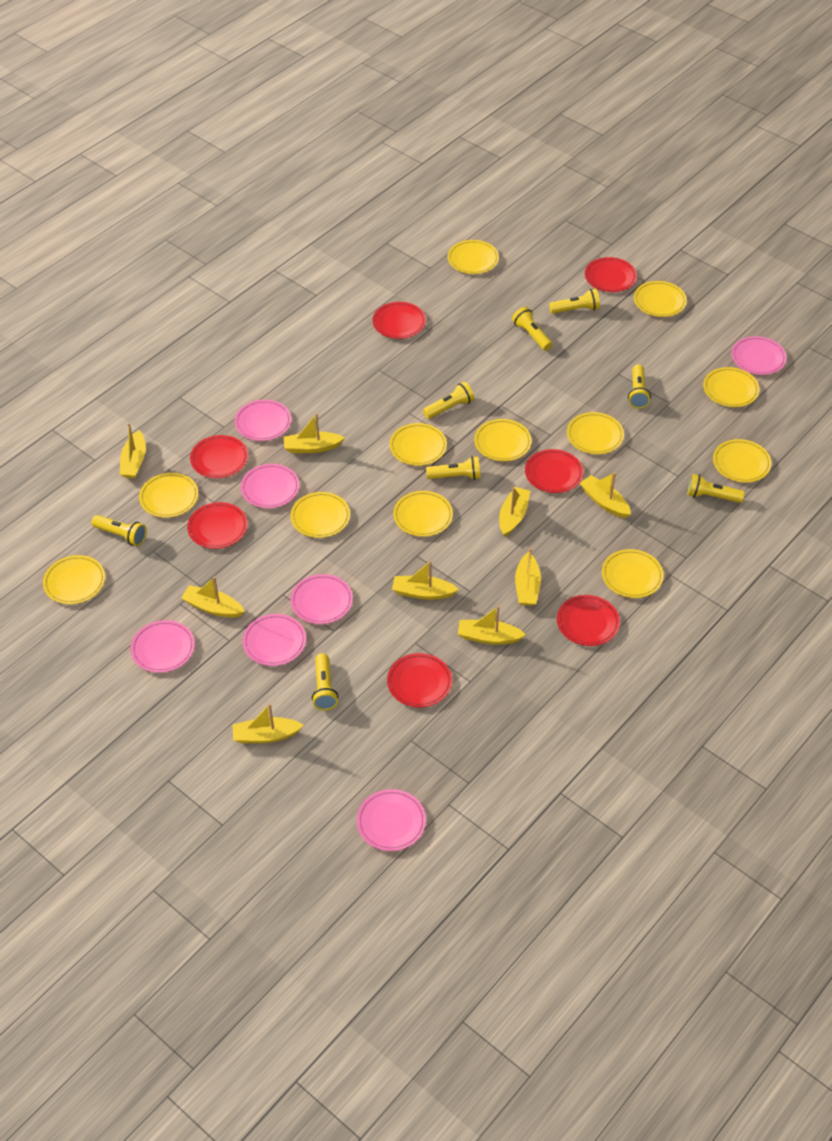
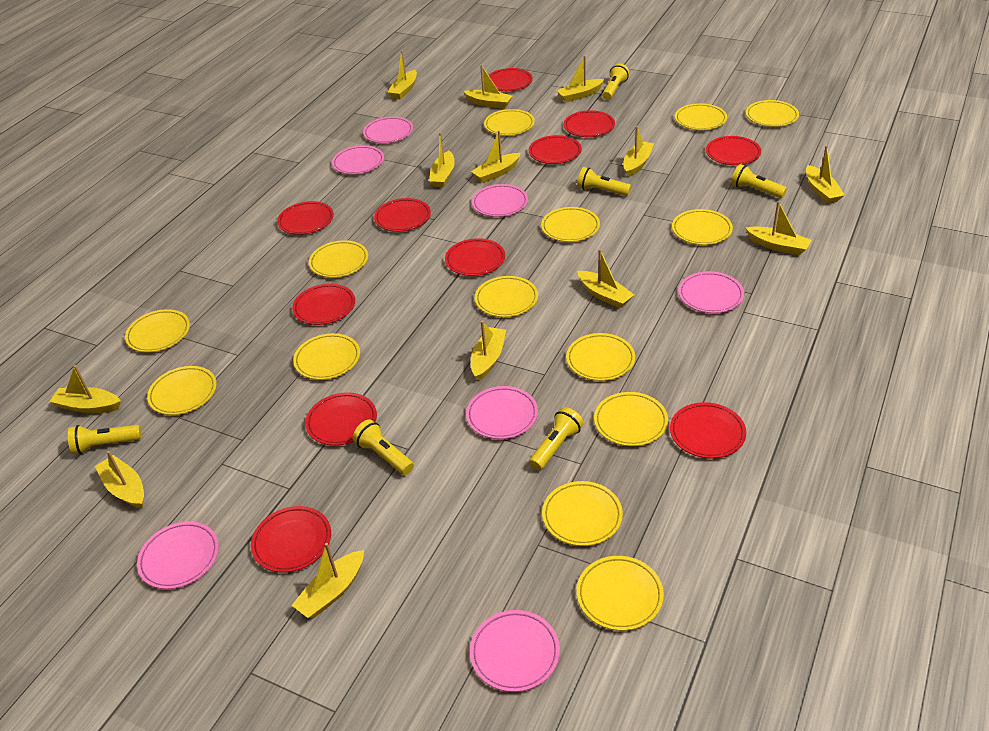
red plate: [187,502,248,549] [190,435,248,478] [373,302,426,339] [387,653,452,707] [525,449,583,493] [557,595,620,646] [585,257,637,292] = 7 -> [251,506,331,573] [277,201,334,235] [292,284,355,325] [305,392,377,446] [374,198,431,232] [445,238,505,276] [489,68,533,91] [529,135,582,164] [564,110,615,137] [670,402,746,458] [706,136,761,165] = 11
yellow boat: [120,423,146,478] [181,577,245,618] [232,703,304,743] [284,413,345,453] [392,560,459,600] [458,606,526,645] [499,487,530,537] [515,548,541,606] [580,472,631,518] = 9 -> [49,365,121,413] [95,451,144,508] [291,543,364,618] [388,51,417,99] [429,133,455,187] [463,65,513,109] [471,131,521,183] [471,321,506,381] [557,55,604,102] [577,249,634,308] [623,126,654,177] [746,201,812,255] [806,145,845,204] = 13
yellow flashlight: [91,515,147,546] [312,653,338,710] [423,382,474,419] [426,456,481,480] [512,307,552,351] [549,289,600,314] [628,364,651,409] [687,474,745,503] = 8 -> [68,425,142,454] [353,419,414,475] [529,407,584,470] [577,167,631,196] [602,63,629,100] [731,164,787,198] = 6
yellow plate: [43,555,105,604] [139,473,198,518] [291,492,350,538] [389,423,447,466] [393,491,453,537] [448,240,499,274] [474,419,532,461] [567,412,624,454] [602,549,664,598] [634,281,687,317] [703,367,759,407] [713,439,771,483] = 12 -> [125,309,190,352] [147,366,217,415] [293,333,360,380] [309,240,368,278] [475,276,538,317] [484,109,535,136] [541,207,600,242] [542,481,623,546] [566,333,635,381] [577,556,664,631] [594,392,668,446] [672,209,733,245] [675,103,727,130] [746,100,799,127] = 14

